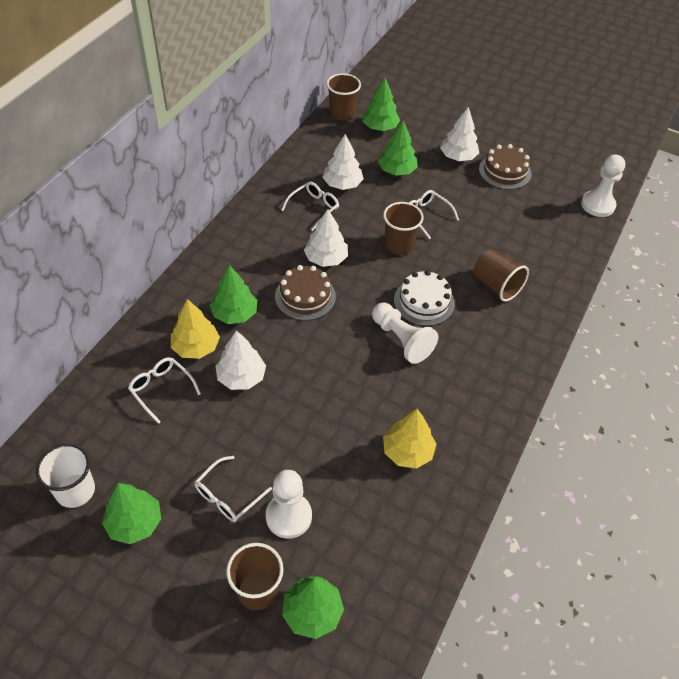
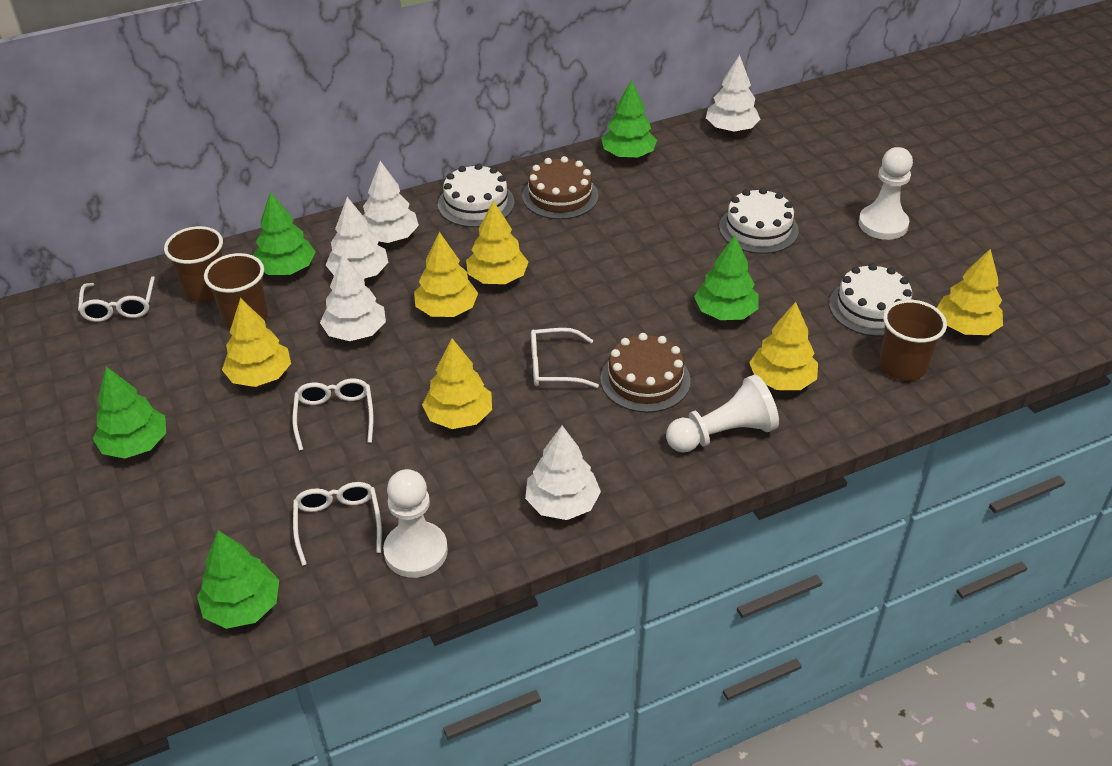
brown cup: [226,543,284,610] [326,73,361,121] [383,202,424,255] [473,250,529,302] = 4 -> [164,226,223,302] [204,253,268,329] [879,300,947,381] = 3
white cake: [394,270,455,326] = 1 -> [438,163,515,227] [719,188,799,254] [829,263,912,337] = 3
white cup: [36,443,95,508] = 1 -> none = 0
white tree: [215,330,266,390] [304,209,348,267] [323,134,364,190] [440,107,479,161] = 4 -> [320,254,386,341] [326,197,388,279] [363,161,419,243] [525,426,601,520] [706,55,760,132] = 5
yellow tree: [171,299,220,359] [383,409,436,469] = 2 -> [222,298,291,387] [414,232,478,317] [422,338,492,429] [466,201,528,284] [749,302,818,390] [937,249,1003,335] = 6

